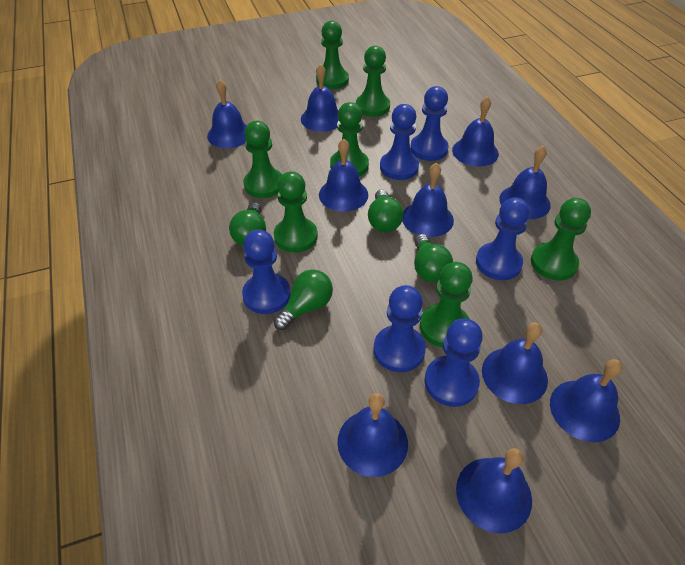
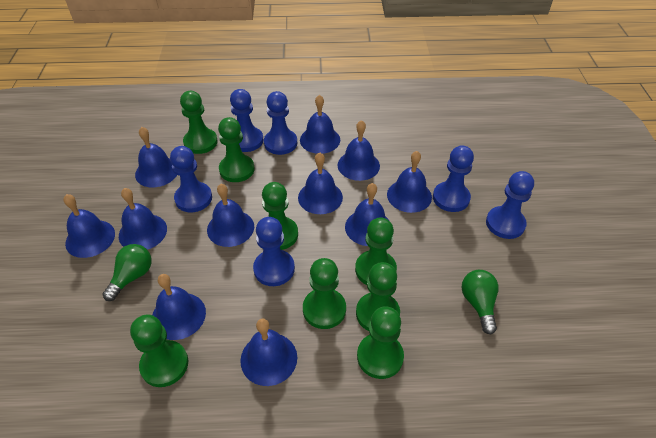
blue bell: [207,80,247,148] [301,64,339,132] [319,139,368,212] [337,393,408,477] [402,162,454,237] [452,96,499,167] [456,448,532,533] [482,322,548,404] [499,146,551,219] [550,359,623,442] = 10 -> [63,194,115,258] [119,188,167,250] [135,127,177,187] [153,274,206,340] [207,184,254,247] [240,319,297,386] [298,152,343,214] [300,95,340,154] [338,120,380,181] [345,183,389,246] [387,151,432,213] = 11
green light bulb: [229,202,266,246] [273,270,333,330] [368,189,404,232] [414,234,453,282] = 4 -> [103,244,152,301] [462,270,498,334] = 2
green pawn: [243,121,282,198] [274,171,318,253] [316,20,349,89] [330,102,369,177] [356,46,390,117] [420,262,473,348] [531,198,591,281] = 7 -> [130,314,188,387] [180,91,218,154] [218,117,254,182] [262,182,298,250] [303,258,346,329] [355,218,397,285] [356,262,400,331] [357,306,404,379] = 8

